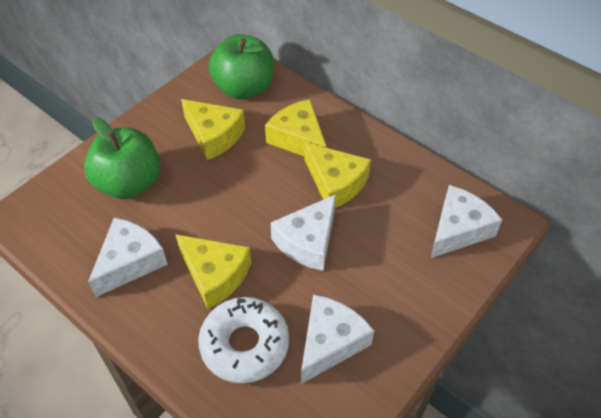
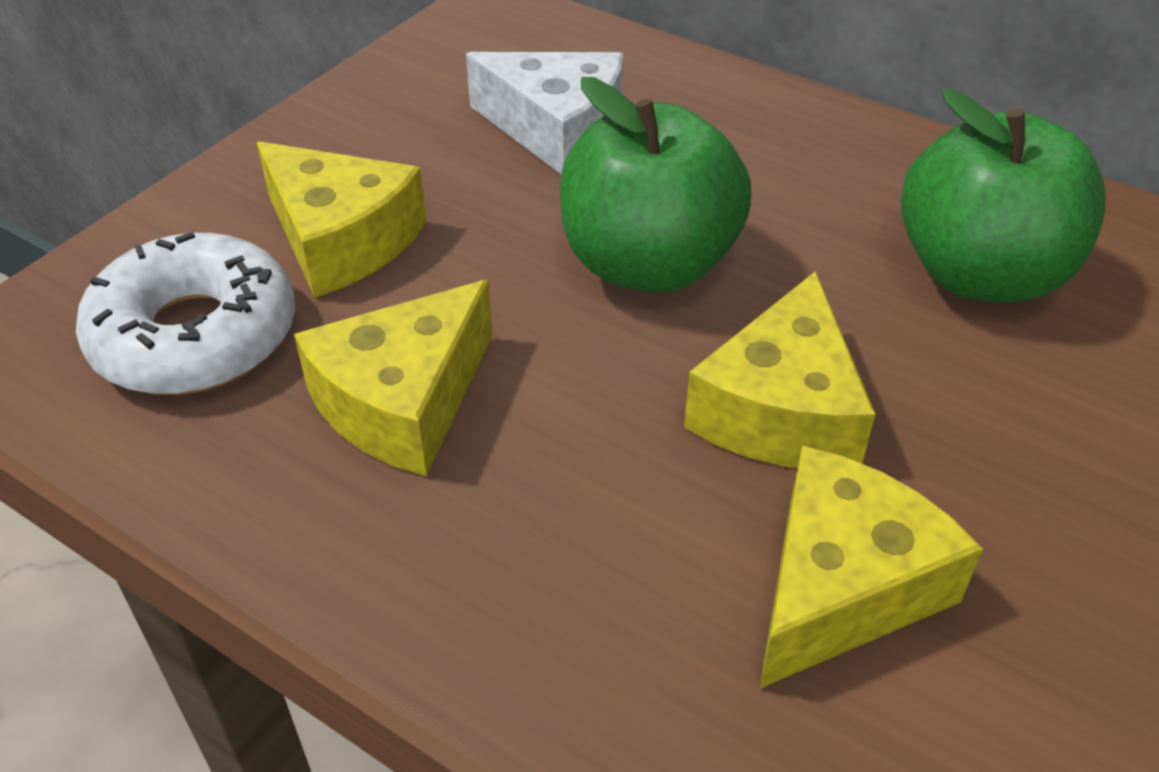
white cheese: [88,218,168,297] [270,194,336,271] [301,294,374,384] [431,185,502,258] = 4 -> [466,52,623,175] = 1

